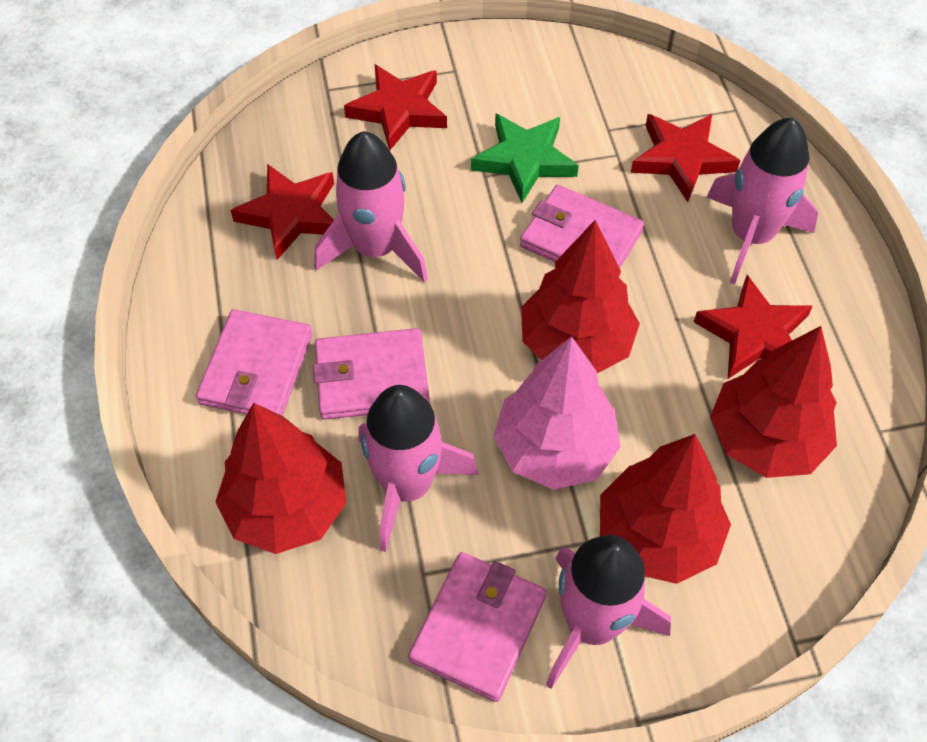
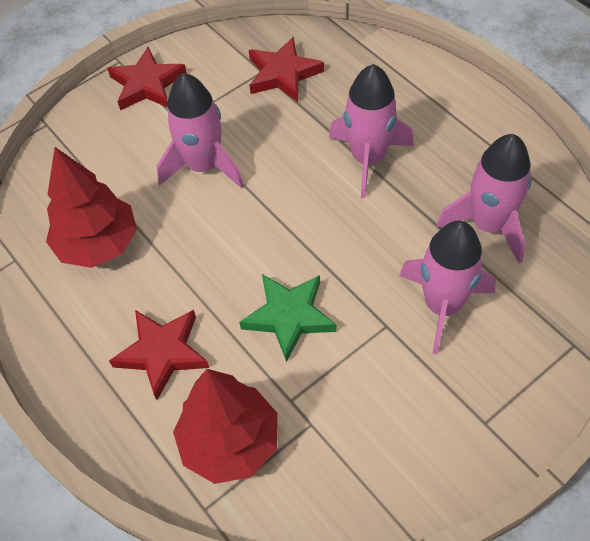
pink tree: [493,336,621,490] = 1 -> none = 0
pink wallet: [196,309,312,416] [313,328,430,420] [408,552,547,702] [520,185,644,268] = 4 -> none = 0
red star: [230,164,334,260] [344,64,447,151] [631,114,740,202] [694,275,813,379] = 4 -> [107,47,187,110] [109,310,209,400] [249,37,324,102] = 3
red tree: [215,403,347,554] [521,220,640,373] [600,434,731,584] [710,326,837,478] = 4 -> [46,147,137,268] [173,369,278,484] = 2

